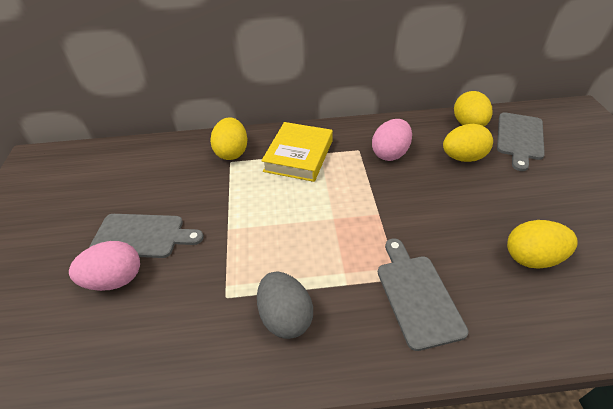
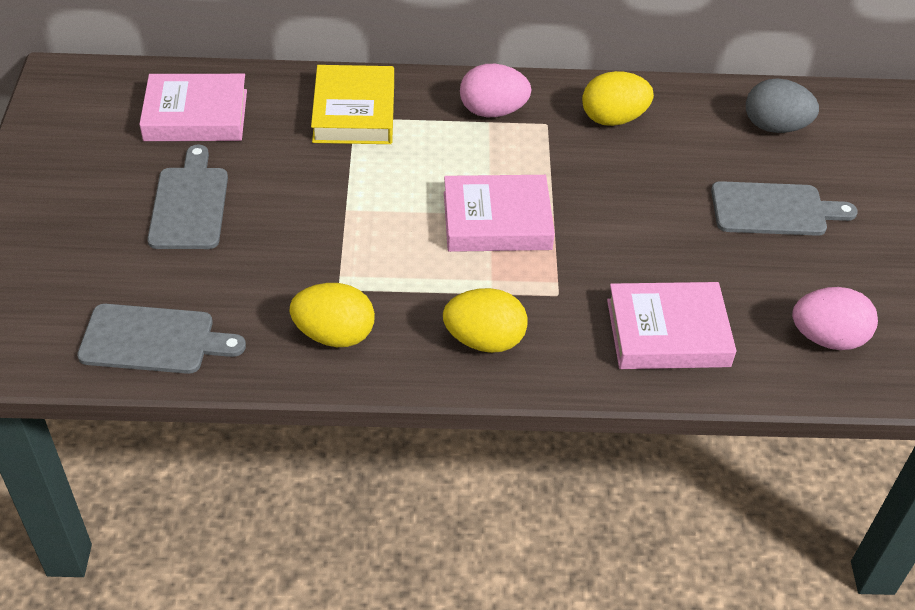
pink book: none = 0 -> [139,74,247,141] [444,175,555,252] [607,282,736,369] = 3
yellow egg: [210,117,247,160] [443,124,493,162] [454,91,493,126] [507,220,577,268] = 4 -> [290,283,375,347] [443,288,528,353] [582,71,654,126] = 3

